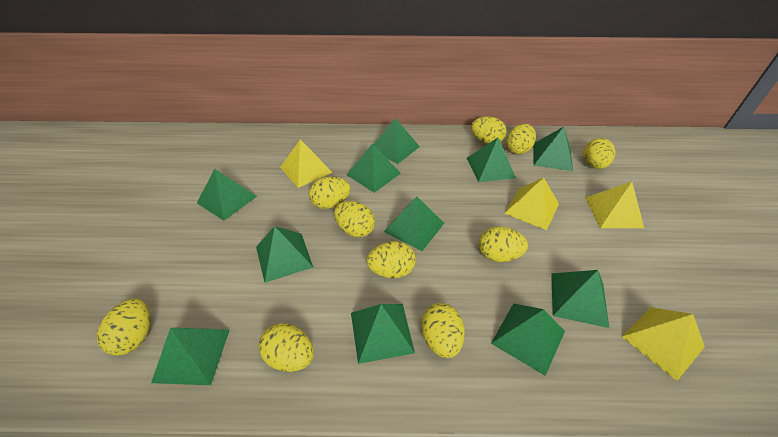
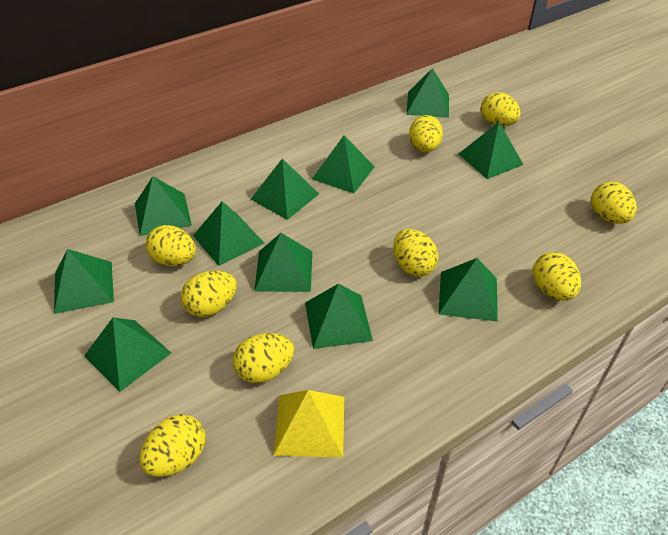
yellow egg: [97,299,151,356] [259,323,314,372] [309,177,351,209] [334,201,375,238] [366,241,416,278] [421,303,465,358] [471,117,507,144] [479,226,528,262] [506,124,536,155] [584,138,616,169] = 10 -> [140,414,206,477] [146,225,196,266] [181,270,237,317] [233,333,294,383] [393,229,439,277] [409,115,443,152] [481,92,521,126] [533,252,581,301] [591,182,637,224] = 9
yellow pyramid: [280,139,333,188] [505,178,559,230] [585,182,644,228] [621,307,705,381] = 4 -> [274,390,344,457] = 1

